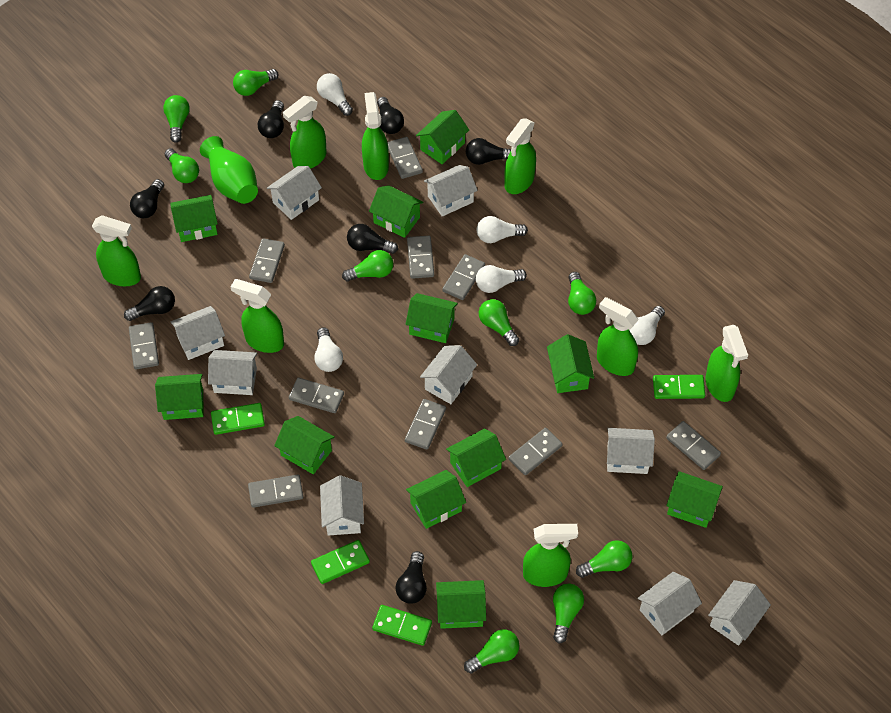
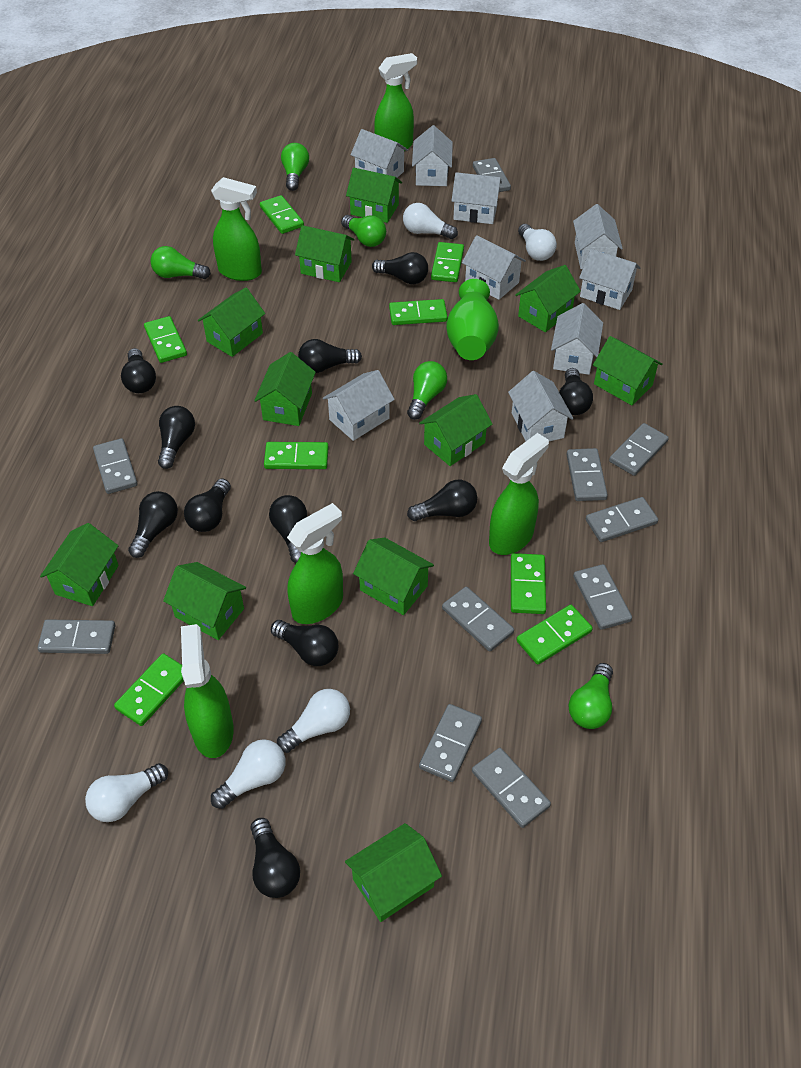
black light bulb: [124,286,175,321] [130,179,164,218] [258,100,284,138] [347,224,398,254] [377,97,404,134] [395,551,427,604] [466,138,511,165] = 7 -> [121,348,156,393] [128,491,178,558] [158,406,195,469] [184,478,231,532] [250,818,300,898] [269,495,307,563] [271,620,338,666] [298,339,362,373] [372,252,428,284] [407,480,477,521] [559,368,593,415] = 11
green domino: [211,403,265,435] [311,540,370,584] [372,605,432,646] [653,375,705,399] = 4 -> [114,653,184,726] [144,316,187,363] [260,195,304,234] [264,442,328,469] [389,299,448,325] [431,242,464,282] [511,553,546,614] [517,605,593,664] = 8
green light bulb: [163,95,190,143] [164,148,199,183] [233,69,279,96] [342,250,393,282] [464,629,519,673] [479,299,519,346] [553,584,584,644] [568,272,596,315] [576,540,632,578] = 9 -> [150,246,211,279] [281,143,309,191] [341,215,386,247] [407,361,447,420] [569,663,613,729] = 5
green spray bottle: [92,215,141,286] [231,279,284,353] [283,96,327,169] [362,92,389,180] [505,118,536,194] [523,524,578,587] [597,297,638,376] [706,325,748,402] = 8 -> [181,624,234,758] [211,177,262,281] [287,503,343,624] [374,53,417,151] [489,433,549,555] = 5

